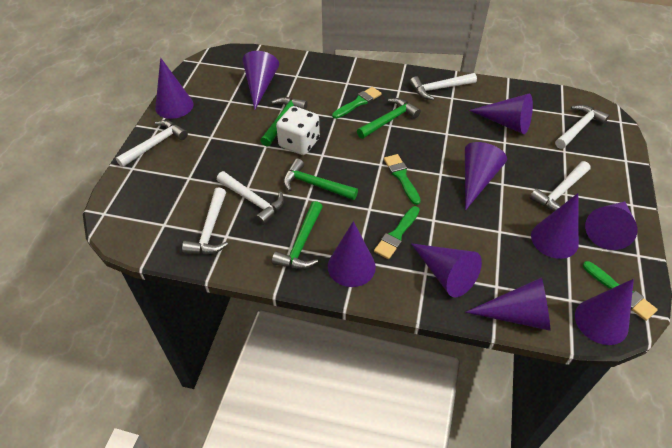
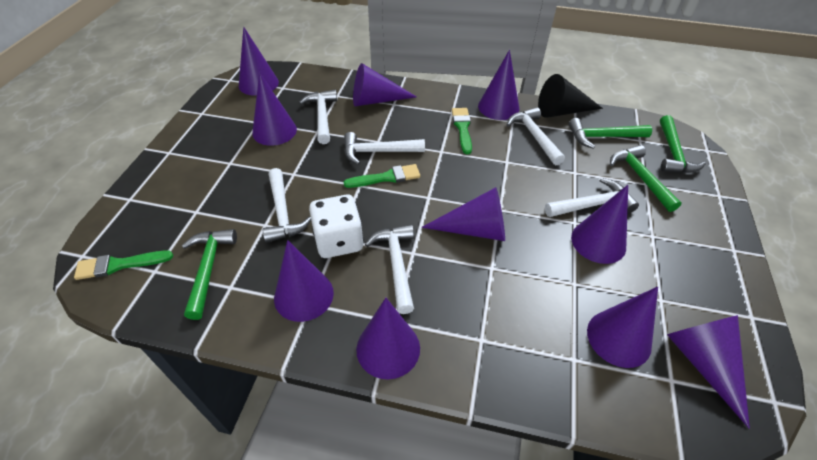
black cone: none = 0 -> [538,74,603,118] = 1
green brush: [332,87,382,119] [374,206,420,259] [384,154,421,205] [583,261,658,321] = 4 -> [74,250,173,280] [344,164,420,188] [452,108,472,154] = 3

